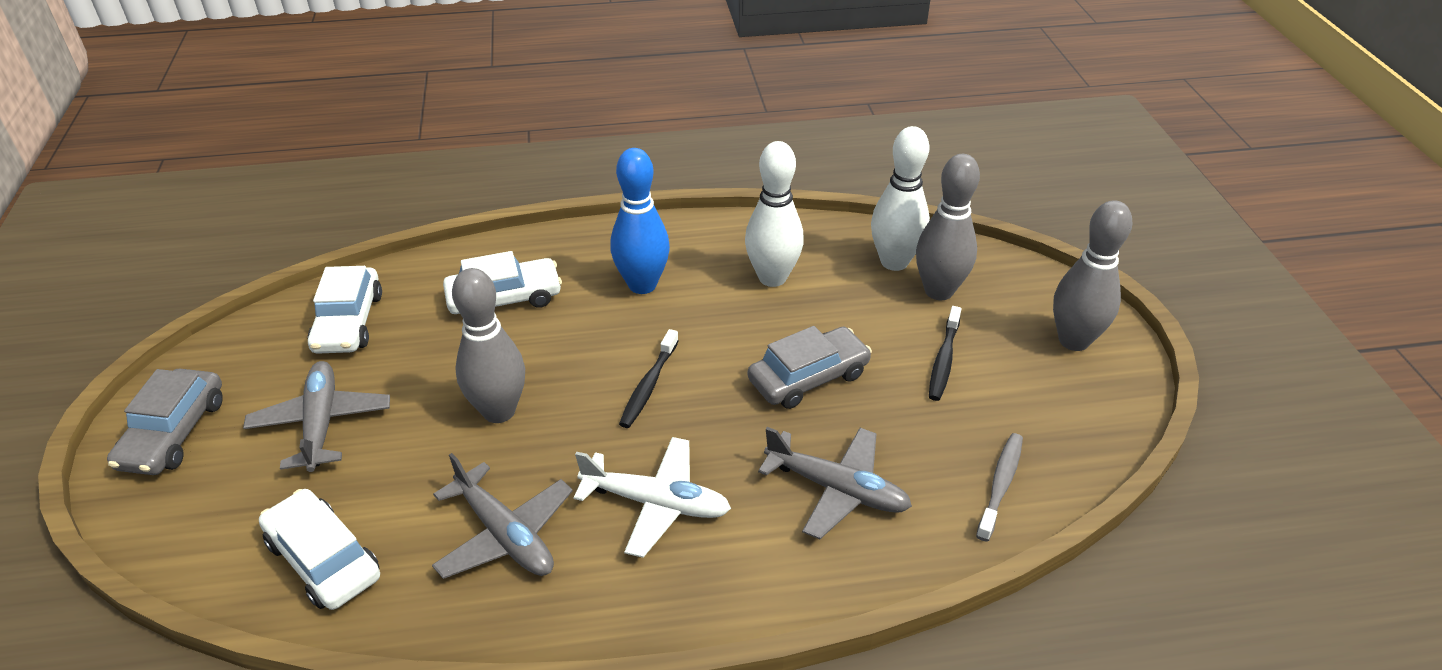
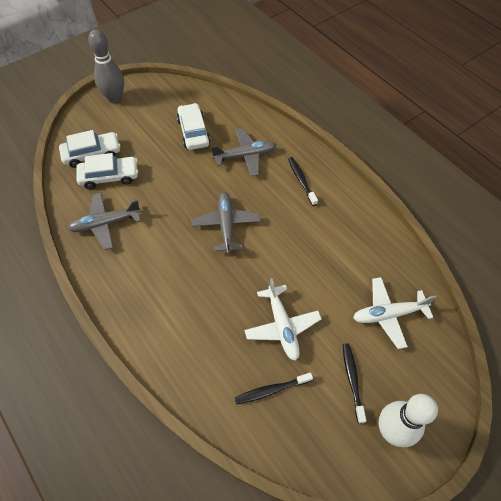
black toothbrush: [619,329,679,428] [929,306,961,401] = 2 -> [234,373,313,404] [288,157,318,206] [343,343,366,424] = 3
blue bowling pin: [610,148,670,294] = 1 -> none = 0
grey bowling pin: [452,268,525,423] [916,154,980,300] [1053,200,1132,351] = 3 -> [88,29,124,103] = 1
grey car: [107,369,223,475] [748,326,872,409] = 2 -> none = 0
grey toothbrush: [976,433,1023,542] = 1 -> none = 0
white bowling pin: [745,141,804,287] [871,126,930,271] = 2 -> [378,394,438,447] = 1
white plane: [573,437,731,558] = 1 -> [244,278,321,361] [353,277,436,349] = 2

